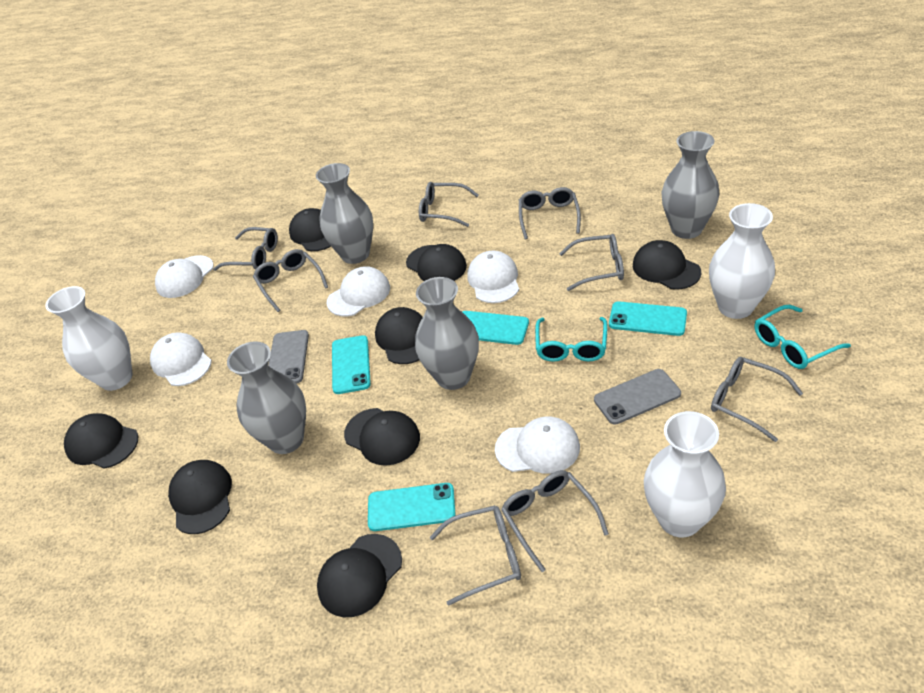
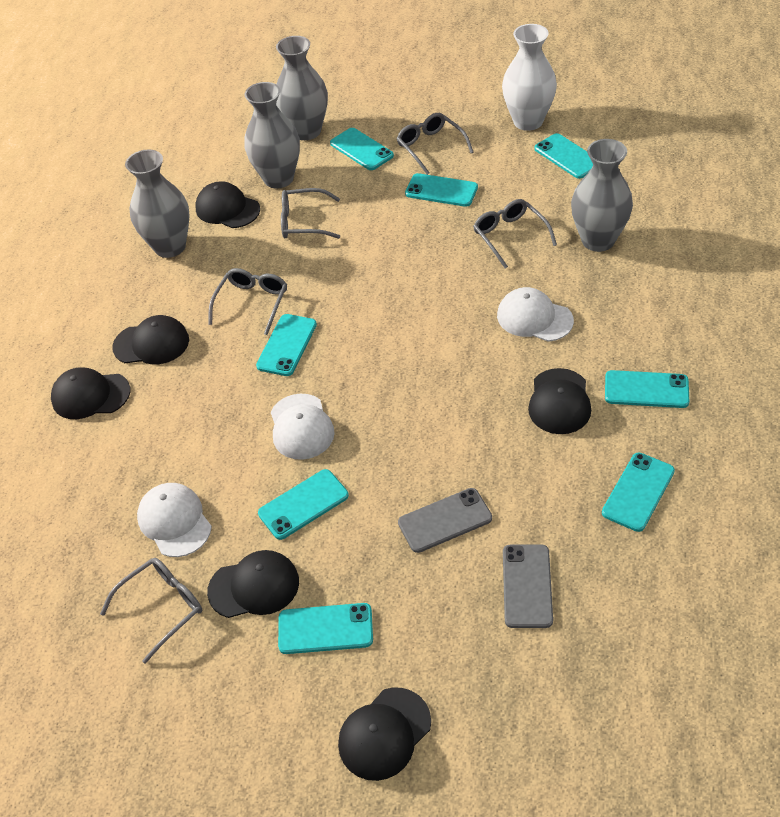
black cap: [64,413,138,469] [168,460,232,534] [289,208,331,251] [317,534,402,617] [344,408,420,466] [375,307,423,364] [406,244,467,281] [633,240,701,290] = 8 -> [51,367,130,419] [112,315,189,364] [195,181,260,228] [207,550,299,618] [338,687,431,781] [528,368,591,434] = 6
grey glasses: [213,227,278,271] [253,249,328,312] [419,182,479,227] [430,505,521,606] [501,470,609,572] [519,187,581,240] [559,234,624,291] [711,357,803,442] = 8 -> [100,558,202,664] [208,268,287,335] [281,188,340,239] [397,113,474,175] [473,199,557,269] = 5
turquoise glasses: [535,317,607,362] [755,305,851,369] = 2 -> none = 0
turquoise phone: [332,335,371,394] [368,483,456,531] [462,311,529,345] [609,301,687,336] = 4 -> [256,314,317,376] [258,469,349,540] [278,603,373,654] [330,128,394,170] [405,173,478,207] [534,133,593,179] [602,453,675,532] [605,370,689,408] = 8
white cap: [150,332,212,386] [155,255,214,298] [326,266,390,316] [467,251,519,303] [495,417,580,474] = 5 -> [137,483,212,557] [271,394,335,460] [497,287,574,342] = 3
white vase: [45,286,132,391] [644,411,726,537] [709,203,775,319] = 3 -> [502,24,557,131] = 1

